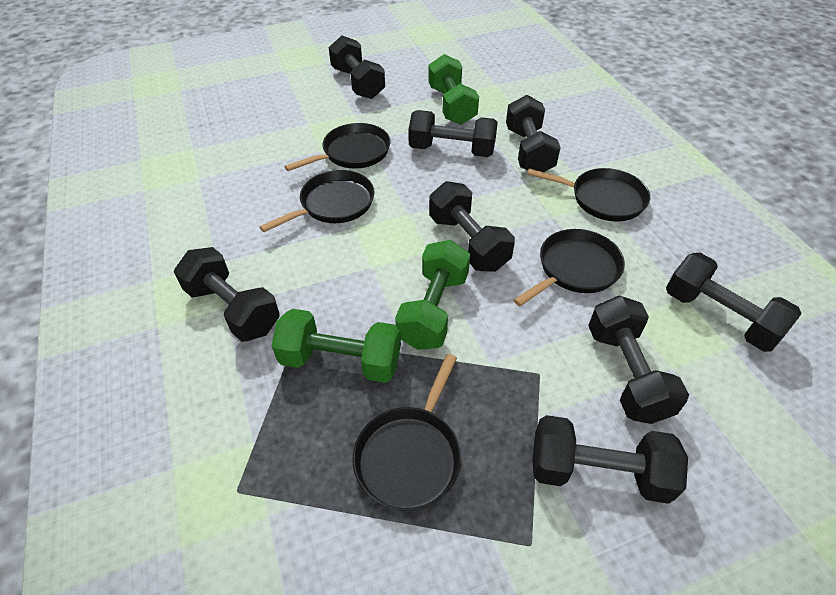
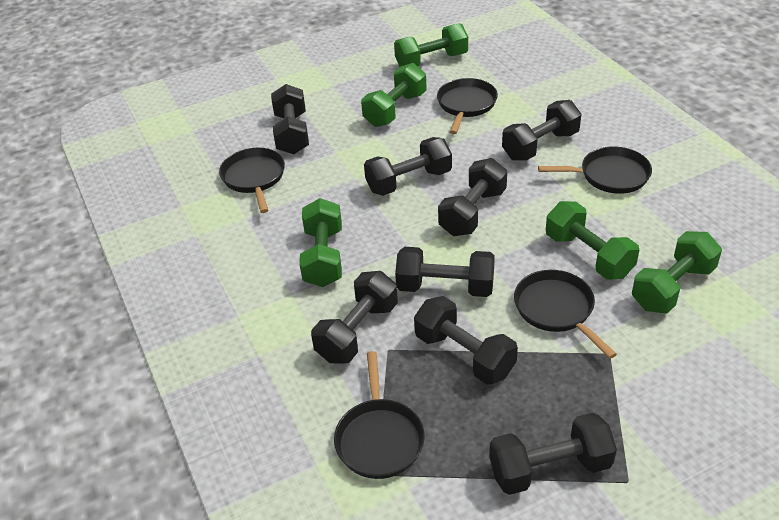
green dumbbell: [272,309,401,383] [395,240,470,350] [428,54,479,125] = 3 -> [299,198,342,287] [361,63,427,127] [394,23,468,67] [546,201,639,280] [632,231,722,313] = 5

